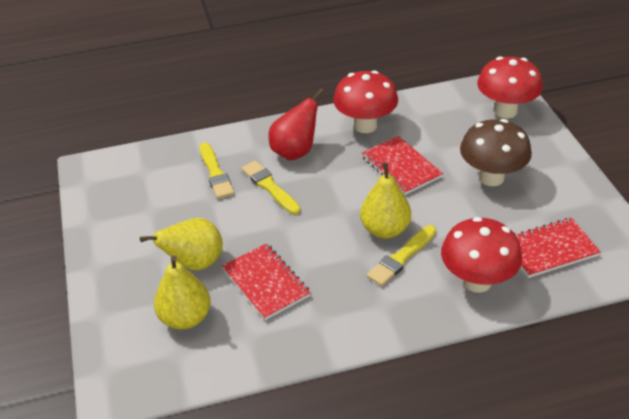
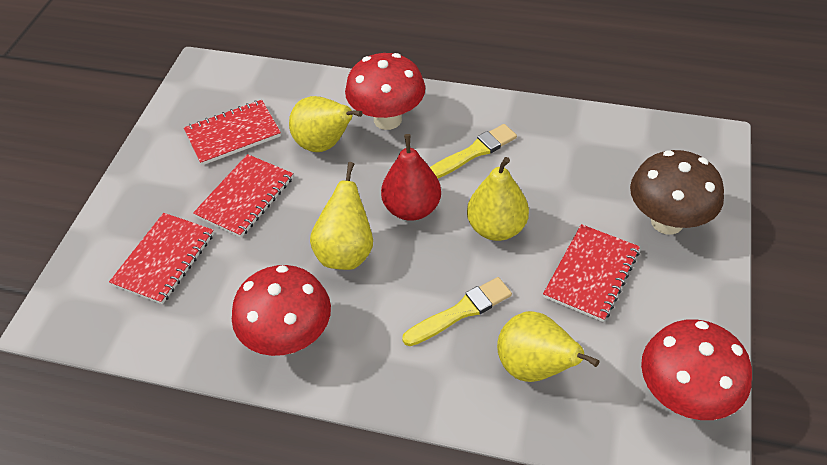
red notebook: [222,243,311,320] [362,136,443,195] [515,218,601,278] = 3 -> [109,213,214,304] [184,100,281,165] [193,154,293,238] [543,224,640,322] = 4
yellow brush: [200,142,235,199] [242,161,301,215] [367,225,436,286] = 3 -> [402,277,512,346] [430,124,517,178] = 2
yellow pear: [140,218,223,270] [154,256,211,329] [360,162,411,238] = 3 -> [289,96,363,152] [310,162,373,270] [467,157,529,241] [497,311,599,382] = 4

